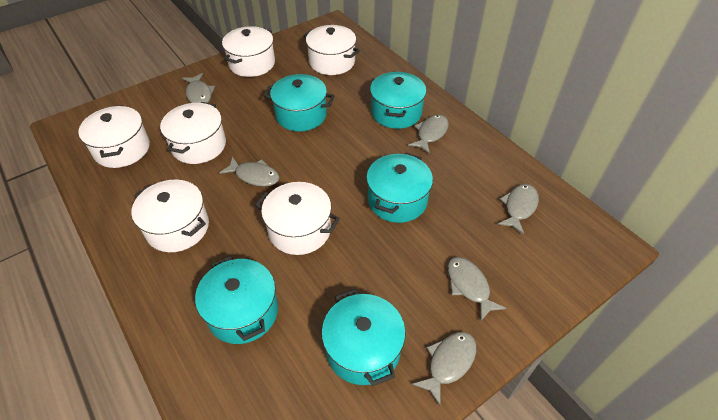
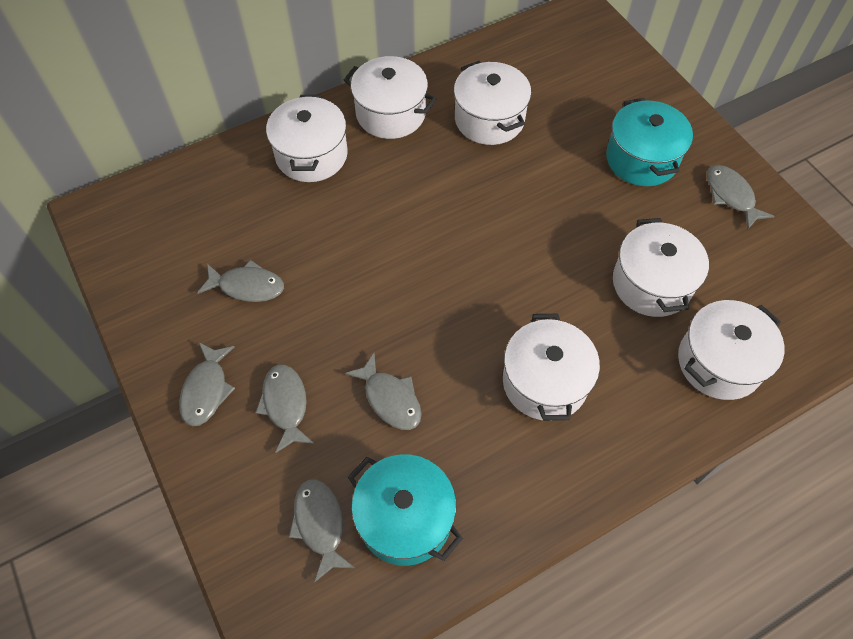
turquoise pot: [195,256,278,344] [264,74,334,131] [322,289,406,386] [366,152,433,223] [370,71,426,129] = 5 -> [348,454,463,566] [606,98,693,186] = 2

